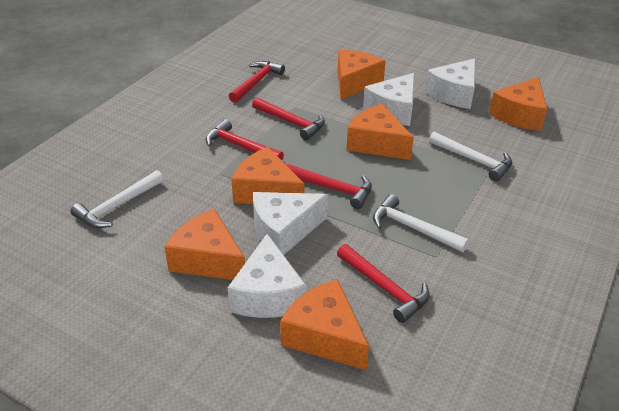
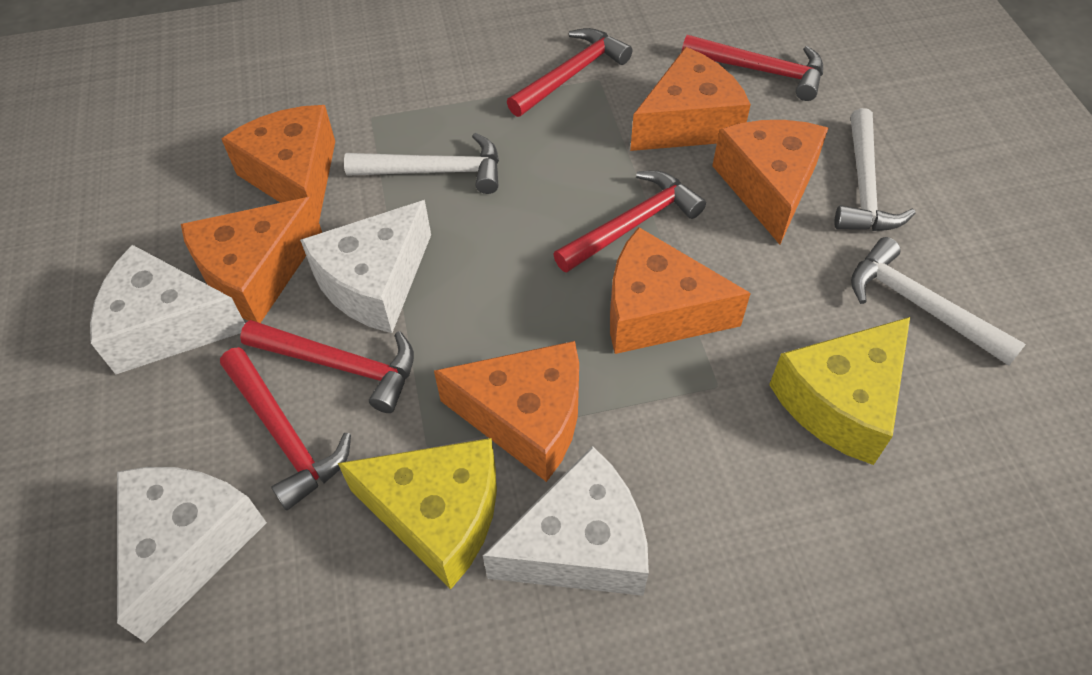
yellow cheese: none = 0 -> [338,438,497,589] [769,317,910,465] = 2

